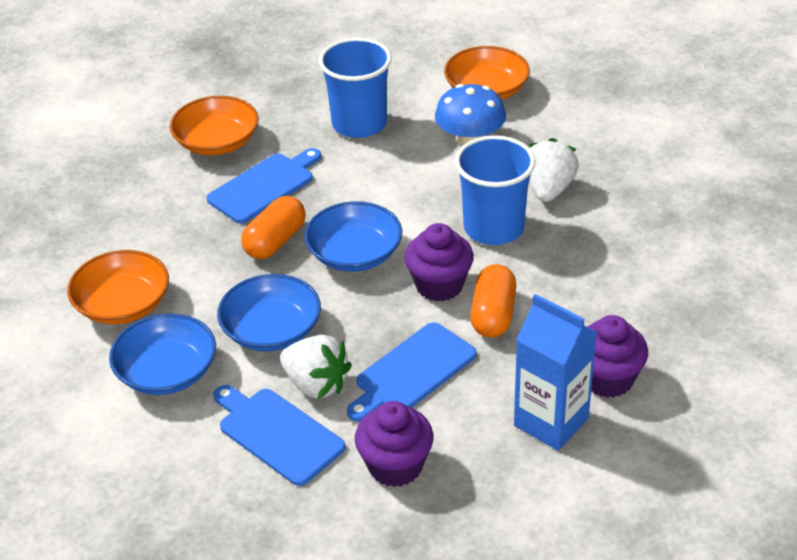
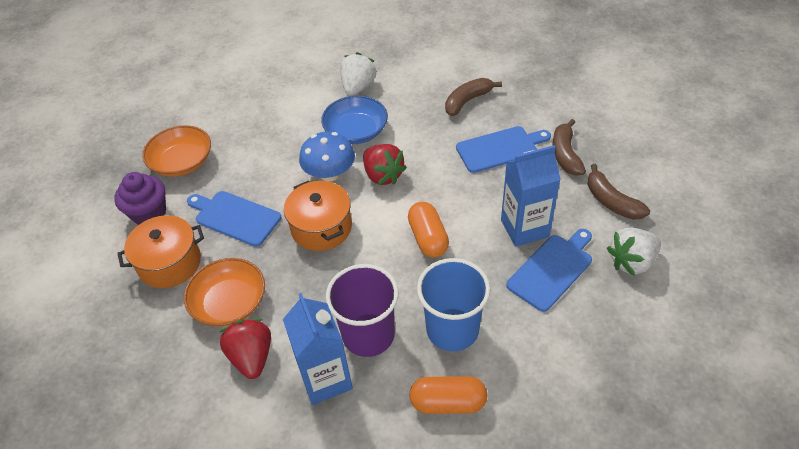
blue bowl: [109,314,216,395] [217,274,321,351] [304,201,402,272] = 3 -> [321,96,388,144] = 1
blue carton: [514,294,597,451] = 1 -> [283,293,353,405] [501,145,561,247] = 2
blue cup: [319,38,392,138] [455,135,536,245] = 2 -> [417,258,490,351] = 1
brown banana: none = 0 -> [445,78,502,116] [552,119,586,175] [588,164,650,220] = 3
orange bowl: [67,250,169,324] [170,96,259,155] [444,46,530,100] = 3 -> [142,125,211,177] [184,258,265,327] = 2
orange pot: none = 0 -> [117,215,204,288] [284,180,352,251] = 2
purple cup: none = 0 -> [326,264,399,357] = 1
purple cupcake: [355,401,433,487] [404,223,474,301] [587,315,648,398] = 3 -> [114,172,166,225] = 1
red strawberry: none = 0 -> [220,319,271,379] [363,144,407,185] = 2

